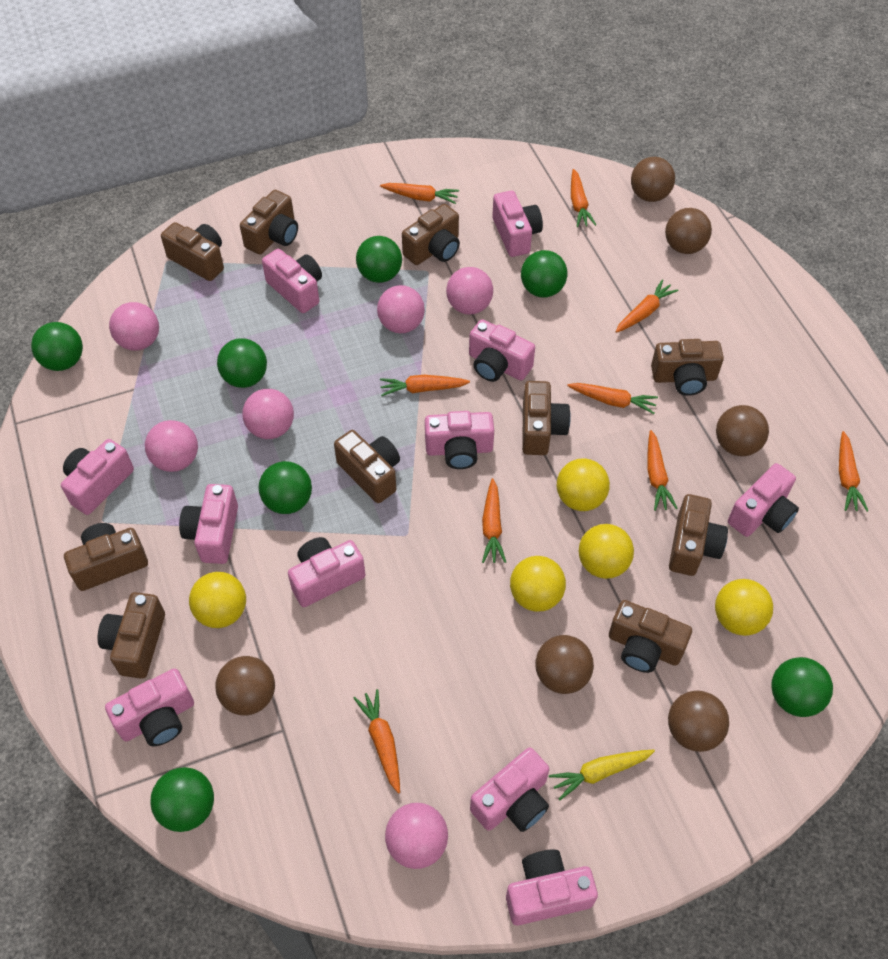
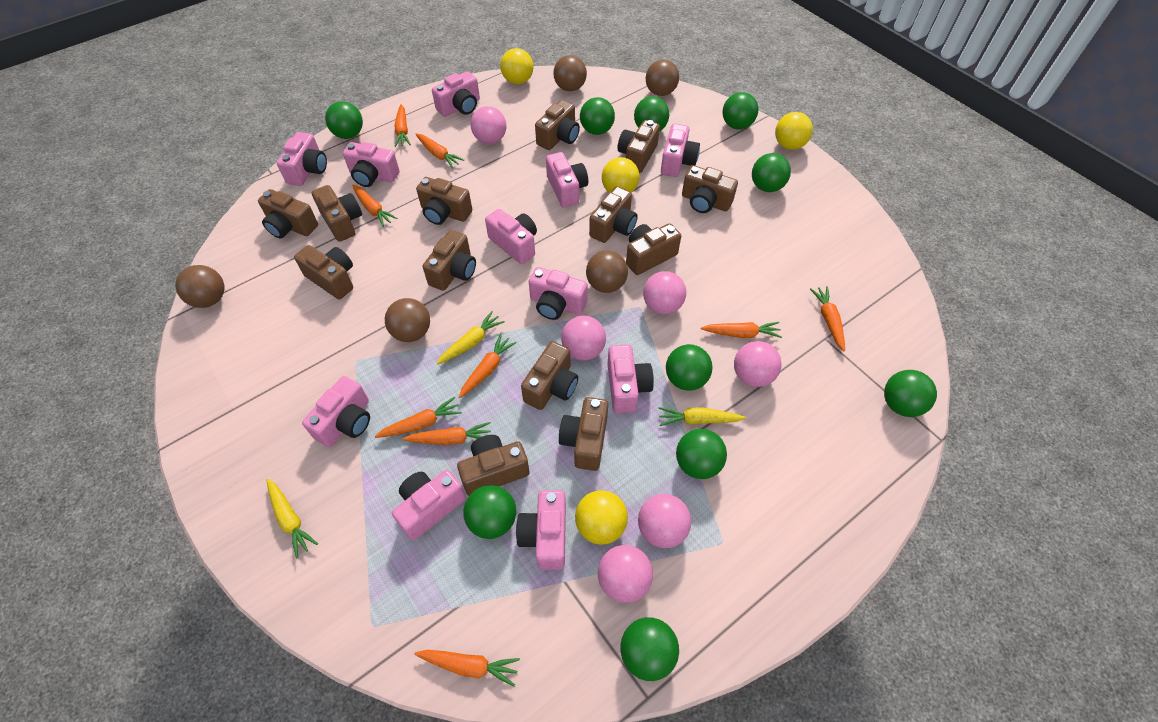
brown ball: [215,656,275,715] [535,635,594,694] [631,157,675,202] [665,208,712,254] [668,691,729,752] [716,405,769,456] = 6 -> [175,265,224,308] [385,298,430,342] [553,55,587,92] [586,250,628,293] [646,60,679,96] = 5
brown camera: [64,523,148,591] [98,592,165,679] [161,222,224,281] [240,190,298,255] [334,430,400,503] [402,204,460,265] [522,381,571,455] [609,600,692,673] [651,339,724,396] [669,494,728,576] = 10 -> [258,189,318,238] [294,245,353,300] [312,185,362,242] [416,177,472,225] [423,230,476,291] [457,435,530,496] [521,341,578,410] [535,100,580,150] [559,397,608,471] [589,186,638,243] [618,120,660,173] [626,223,681,275] [682,165,738,213] = 13
green ball: [31,322,83,371] [150,767,214,832] [217,338,267,388] [258,461,312,514] [356,236,402,283] [521,250,567,298] [771,657,833,717] = 7 -> [325,101,363,139] [463,485,516,539] [580,97,615,135] [621,617,679,681] [634,96,669,131] [666,344,712,391] [676,429,727,479] [722,92,759,129] [752,153,791,192] [884,370,937,417] = 10
yellow ball: [189,572,246,628] [510,556,566,612] [557,458,610,511] [579,524,634,579] [715,579,773,636] = 5 -> [500,48,533,84] [575,490,628,545] [602,157,640,193] [775,112,813,150] = 4
yellow carrot: [549,750,655,800] = 1 -> [266,479,318,559] [436,311,505,365] [658,407,746,426] = 3

